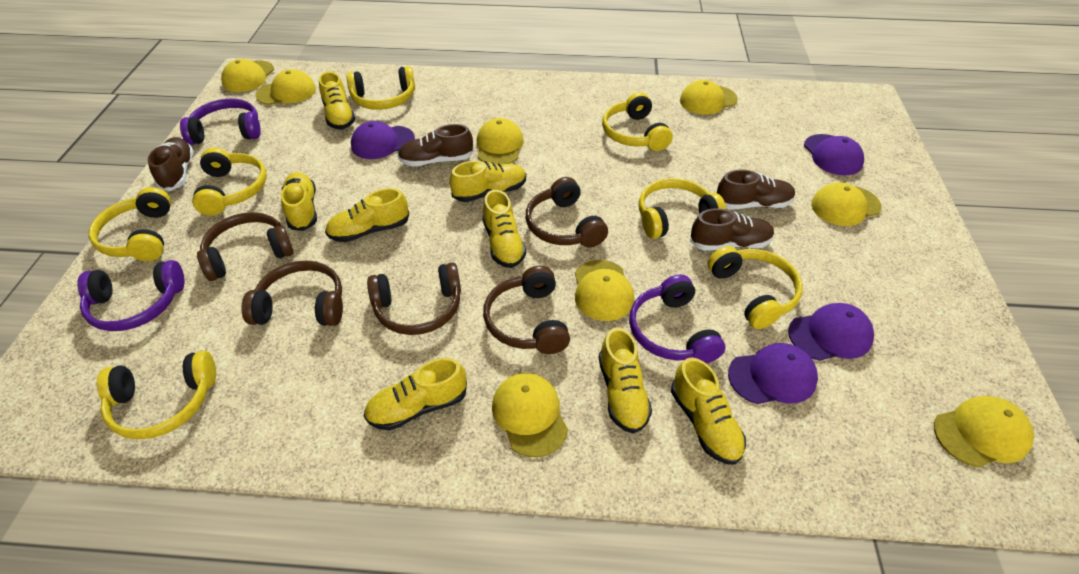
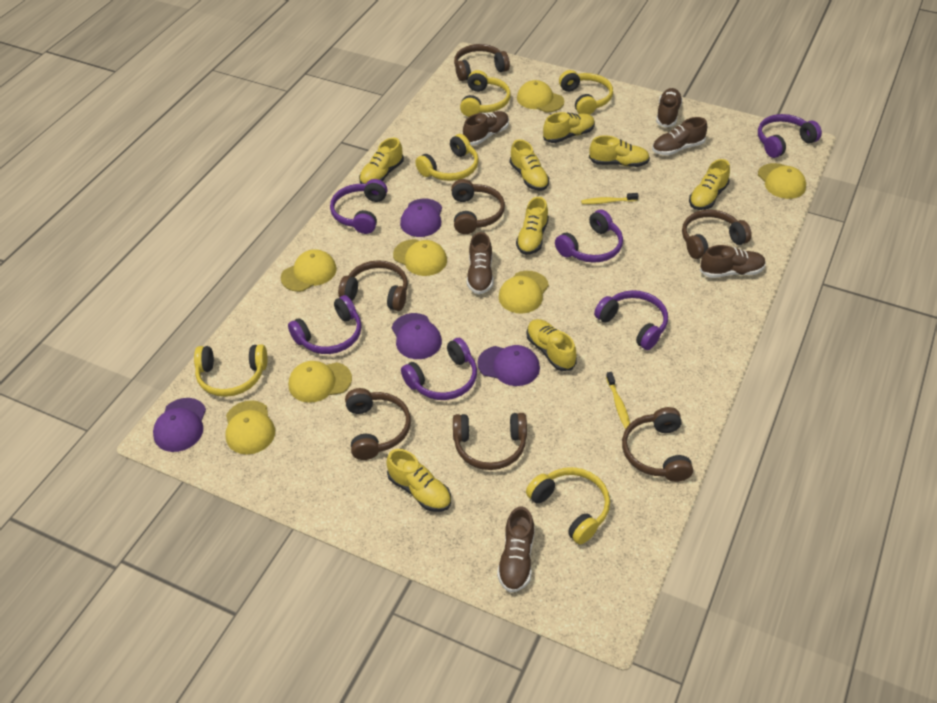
brown headphones: [197,212,293,281] [241,260,343,326] [367,263,461,335] [483,266,570,354] [526,177,608,247] = 5 -> [338,260,408,311] [345,388,411,460] [451,179,505,234] [453,413,527,470] [454,44,510,81] [622,407,693,482] [682,210,752,259] = 7
brown shoe: [148,137,194,191] [398,124,474,167] [690,208,774,251] [717,170,795,209] = 4 -> [463,111,509,145] [467,232,494,294] [497,506,535,593] [652,117,707,155] [656,88,683,128] [700,245,766,278] = 6
purple headphones: [77,260,184,331] [180,99,261,145] [629,274,725,364] = 3 -> [288,295,362,354] [330,179,388,234] [401,338,477,400] [555,209,623,263] [594,290,668,350] [758,114,822,158] = 6
yellow cap: [221,59,274,92] [255,69,316,105] [477,118,524,165] [492,373,568,457] [575,260,634,321] [680,80,738,115] [811,182,882,226] [934,396,1034,468] = 8 -> [226,400,275,455] [281,249,337,292] [289,361,352,403] [393,239,447,276] [499,271,549,313] [517,80,564,113] [758,163,806,199] = 7
yellow headphones: [89,187,171,261] [97,351,216,439] [192,148,267,216] [347,66,415,110] [602,92,673,151] [639,178,726,239] [708,246,803,329] = 7 -> [194,344,268,397] [415,134,479,181] [460,70,511,117] [526,467,610,545] [559,70,613,115] = 5
yellow toothbrush: none = 0 -> [581,193,638,204] [606,372,630,429] = 2

